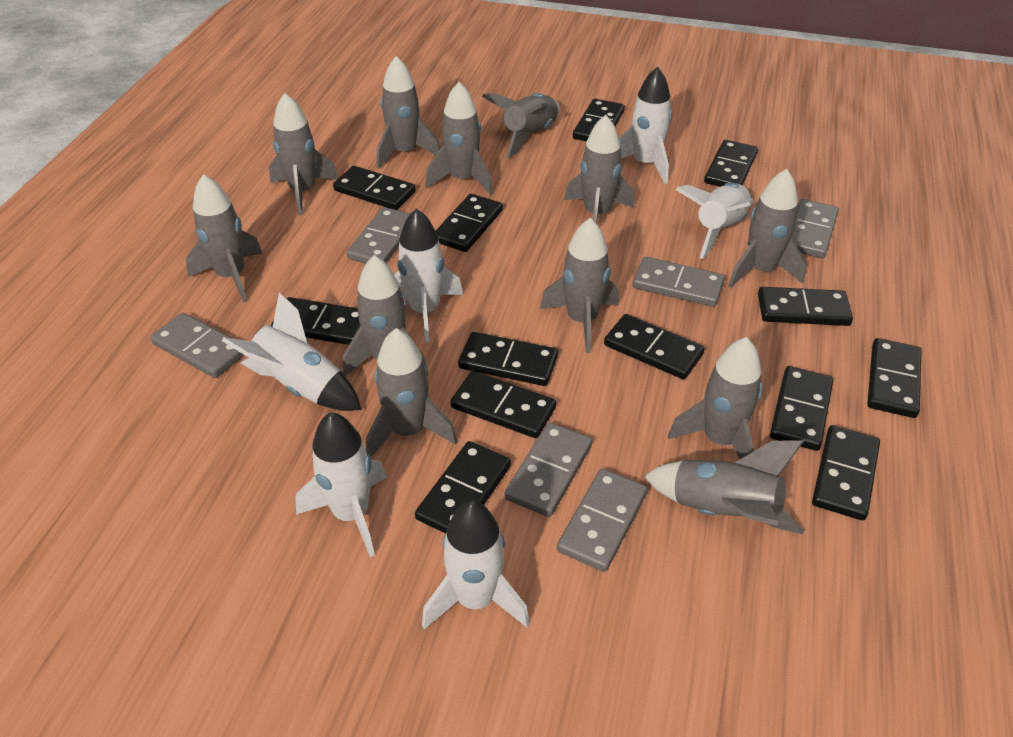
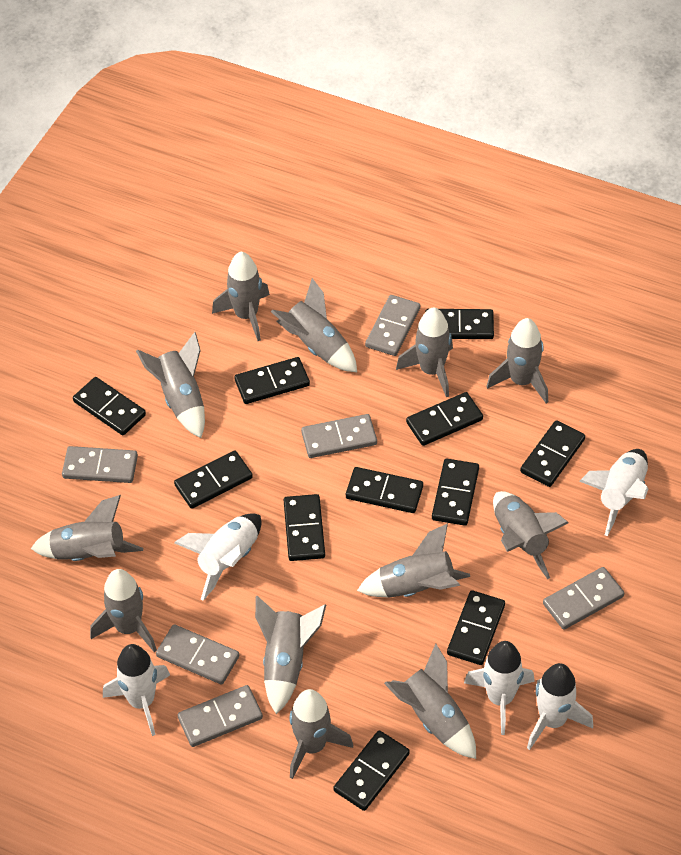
black domino: [271,297,361,345] [333,166,416,210] [415,441,511,534] [436,194,503,252] [451,371,556,438] [458,332,558,386] [573,99,625,141] [604,314,705,379] [704,140,758,187] [758,287,853,326] [770,366,833,451] [812,425,880,520] [867,338,922,418] = 13 -> [73,377,146,435] [174,450,253,509] [234,357,310,404] [284,494,325,561] [333,730,410,811] [346,467,423,513] [406,392,483,446] [425,309,494,339] [432,459,479,526] [447,590,505,665] [520,420,585,487] = 11
white rocket: [222,293,361,411] [295,412,387,557] [394,209,463,343] [422,500,530,629] [619,67,672,184] [676,183,754,259] = 6 -> [103,644,170,736] [174,513,262,601] [464,641,535,735] [527,663,593,750] [579,449,648,536] = 5

